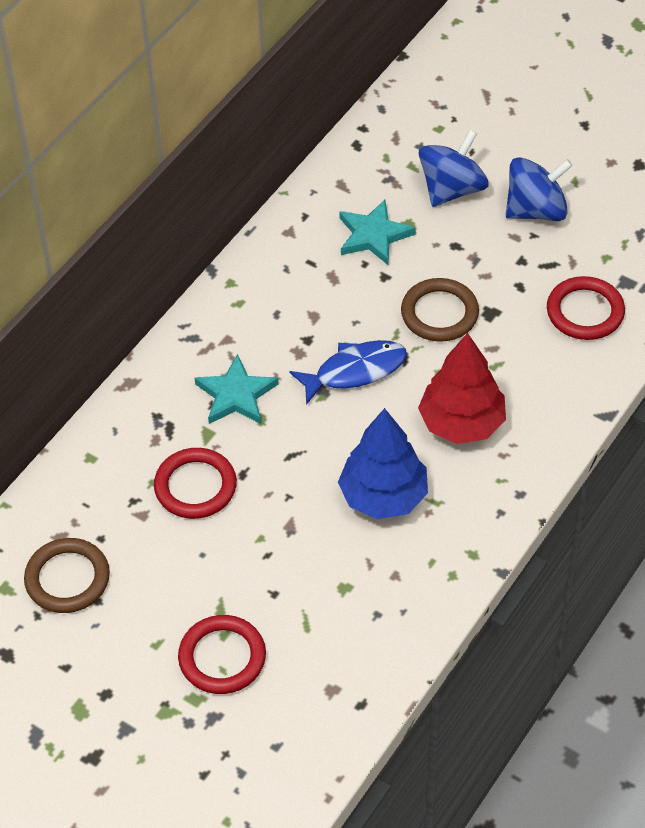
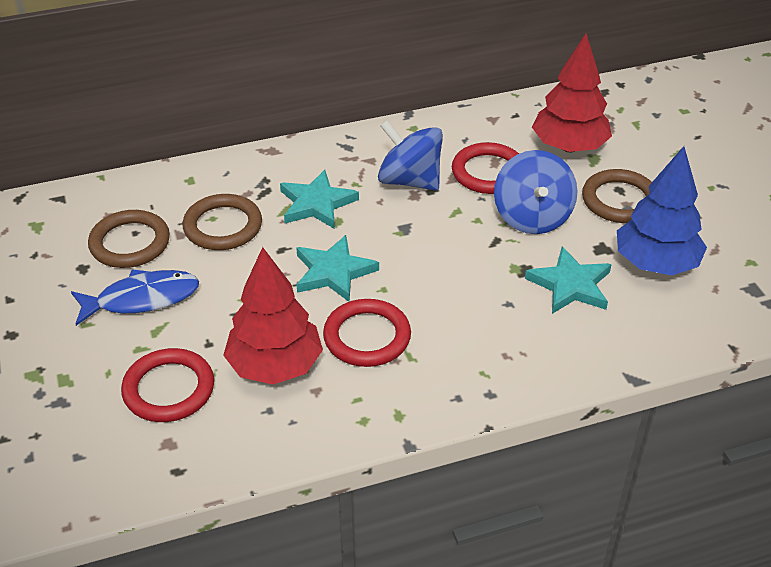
brown ring: [24,538,110,613] [401,278,479,342] = 2 -> [88,210,170,268] [182,194,262,250] [582,169,652,223] = 3
red tree: [418,333,506,444] = 1 -> [223,247,323,384] [532,33,612,152] = 2
turquoise star: [195,354,279,424] [339,200,416,265] = 2 -> [280,170,359,229] [296,235,379,302] [525,247,612,314] = 3

